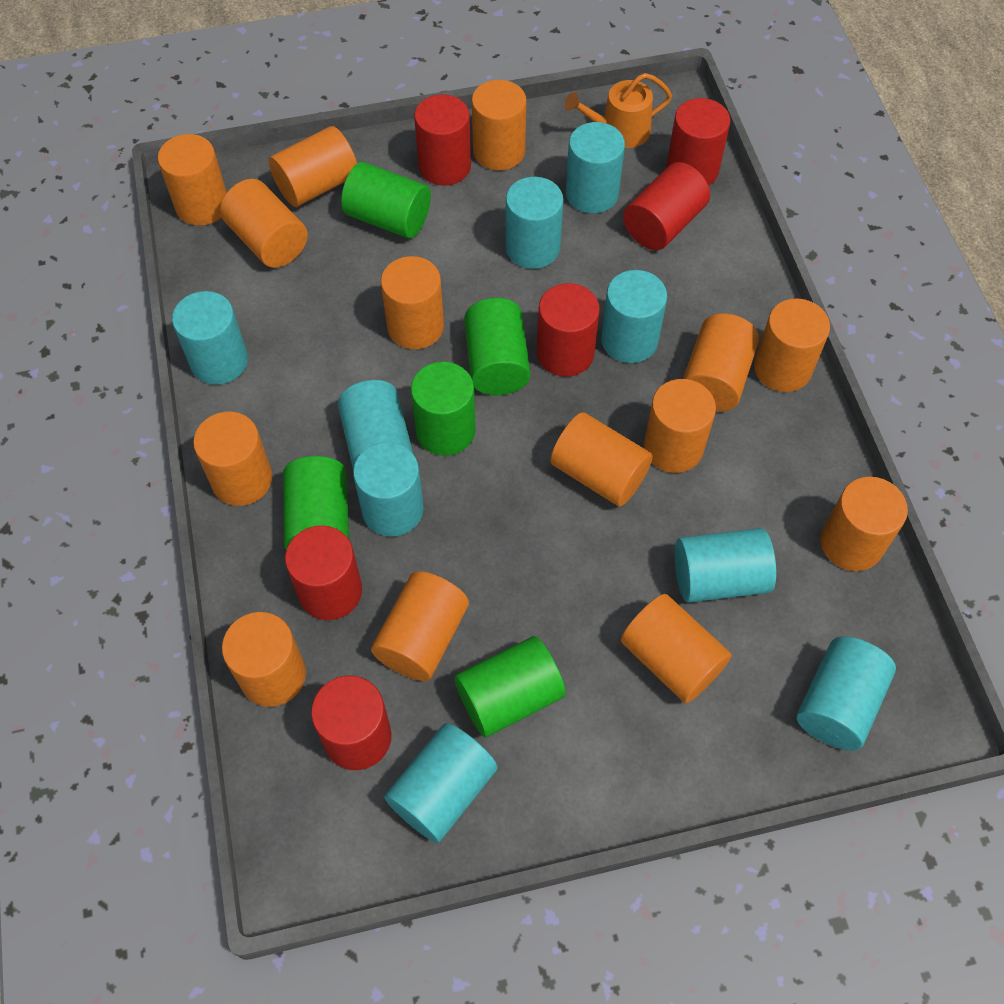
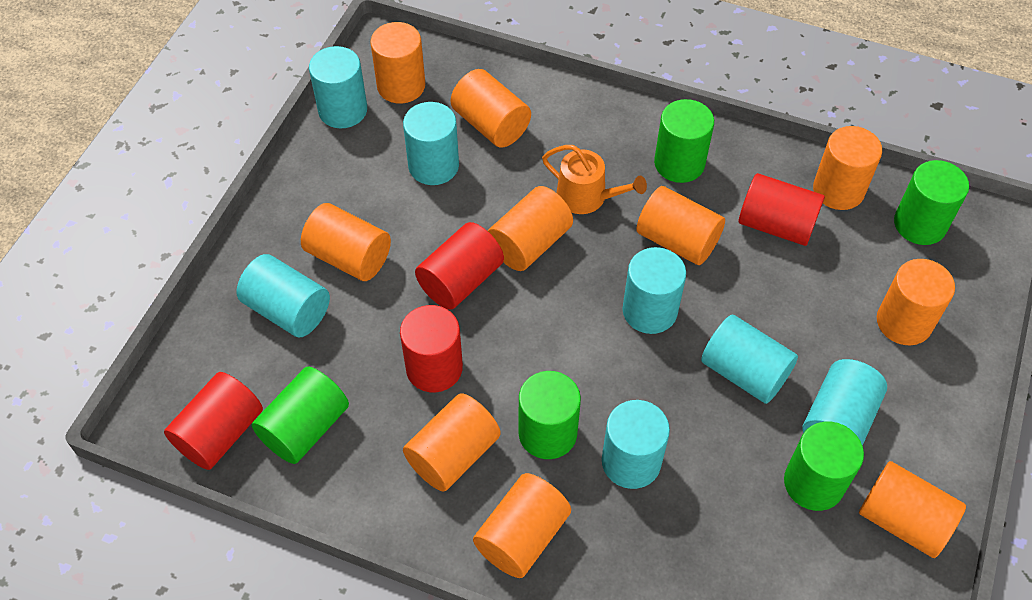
orange cylinder: [158,134,227,226] [193,412,272,506] [220,179,308,268] [222,612,306,707] [269,126,357,207] [371,571,469,681] [381,256,444,349] [472,80,526,170] [551,412,653,507] [621,594,732,703] [644,379,716,473] [683,314,759,411] [754,298,830,392] [821,477,908,571] = 14 -> [301,203,391,281] [370,22,425,104] [403,393,501,492] [451,69,531,148] [473,473,571,578] [488,186,573,271] [636,186,725,265] [813,126,882,210] [859,461,966,558] [877,259,955,345] = 10
red cylinder: [285,525,362,620] [311,676,392,770] [414,94,471,185] [537,283,600,377] [623,162,710,250] [666,98,730,186] = 6 -> [164,372,263,470] [400,305,463,393] [415,222,504,310] [739,173,825,246] = 4
turquoise cylinder: [172,291,248,385] [338,380,413,468] [353,442,424,537] [384,723,498,843] [505,177,563,269] [566,122,625,213] [601,270,667,363] [675,528,776,603] [797,637,896,751] = 9 -> [236,254,330,337] [309,46,367,128] [403,102,459,185] [602,400,670,489] [623,247,686,334] [701,315,798,404] [803,359,887,446] = 7

